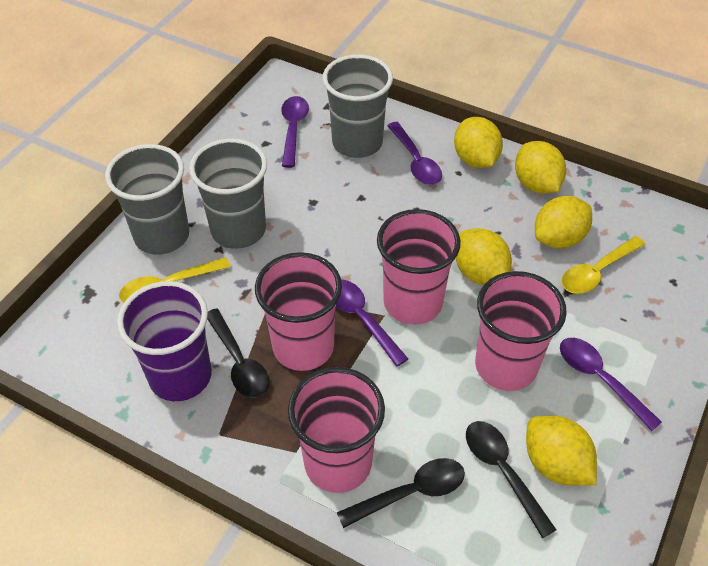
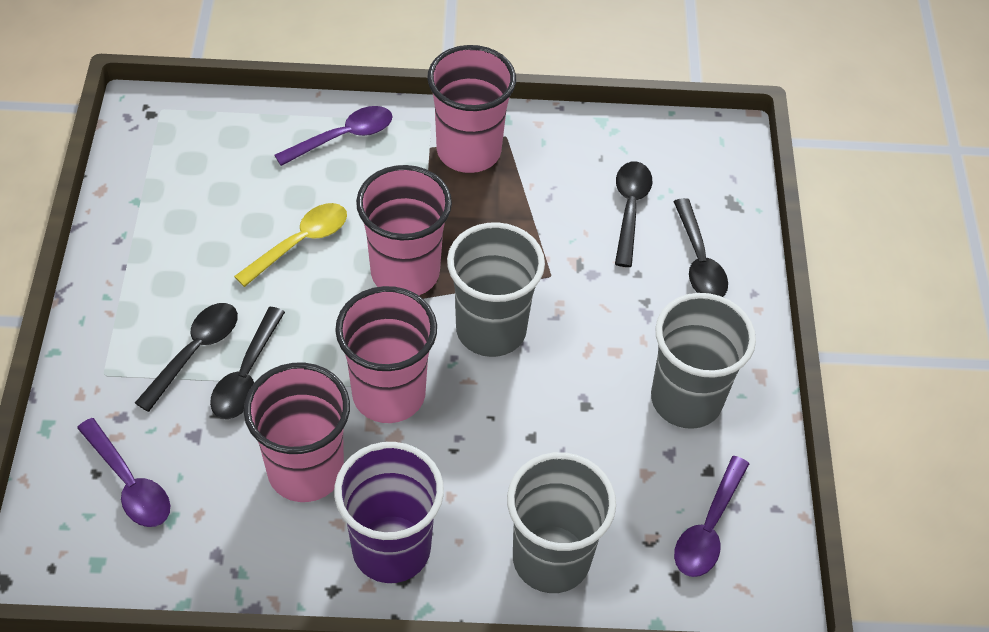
black spoon: [207,308,269,398] [337,458,465,528] [466,421,557,538] = 3 -> [135,303,238,412] [210,307,285,419] [615,161,652,267] [673,198,728,297] = 4
purple spoon: [281,96,309,168] [336,280,408,367] [387,122,442,185] [560,338,662,431] = 4 -> [77,418,170,527] [274,106,393,166] [674,456,749,577] = 3
yellow lemon: [454,117,503,168] [456,228,512,285] [515,141,566,194] [526,415,597,486] [535,196,592,249] = 5 -> none = 0
yellow spoon: [119,257,231,302] [562,236,646,294] = 2 -> [234,203,347,287] = 1

